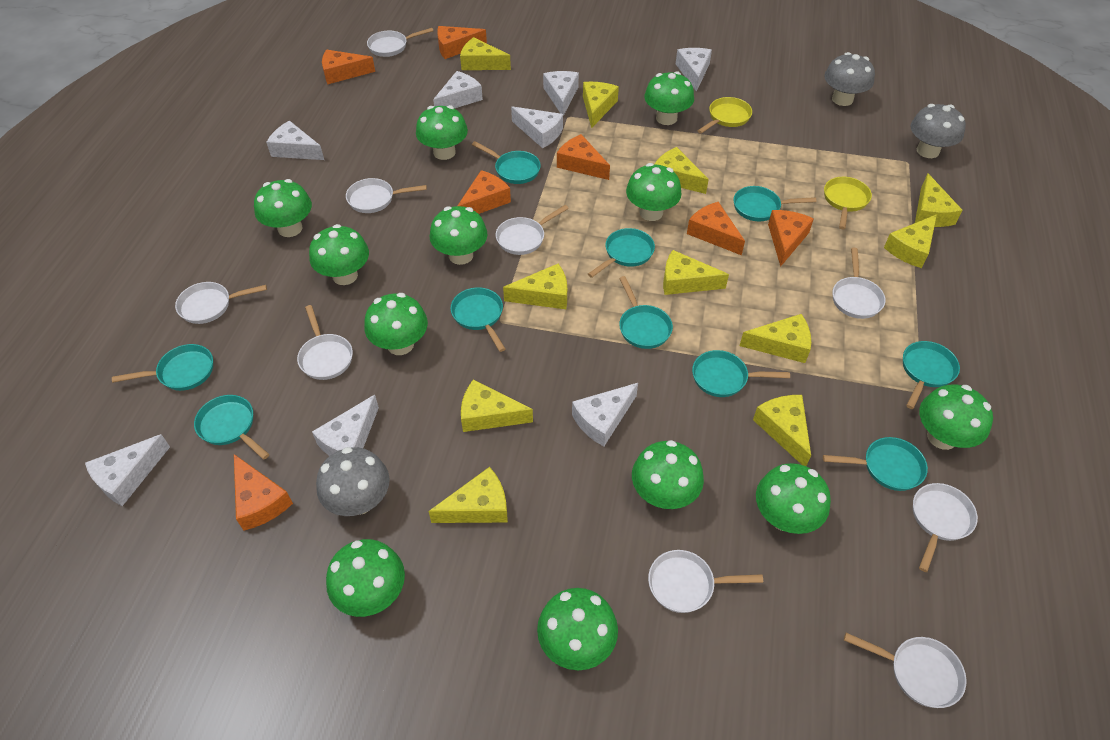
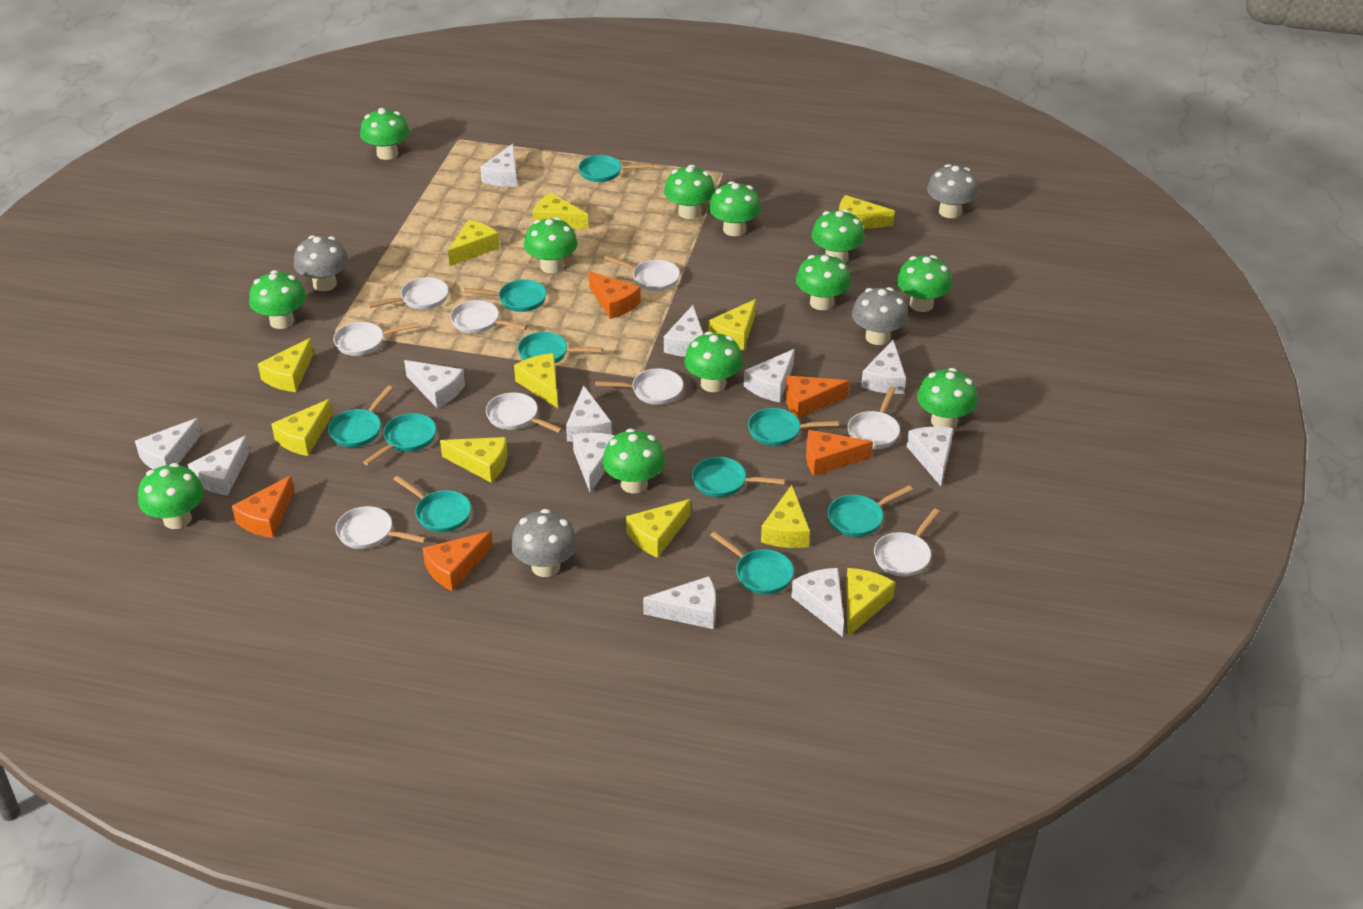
grey mushroom: [316,447,390,516] [824,52,875,106] [910,104,966,158] = 3 -> [294,235,349,291] [511,509,577,577] [852,287,908,345] [927,164,979,218] = 4
orange cheese: [234,454,293,531] [322,50,375,84] [437,26,487,59] [458,170,511,214] [557,134,610,180] [687,202,745,255] [768,210,814,267] = 7 -> [232,475,295,538] [422,531,493,591] [589,271,641,319] [785,376,849,419] [806,430,873,476] = 5
white cheese: [85,434,170,506] [266,121,324,160] [312,395,379,456] [433,71,483,108] [511,106,563,148] [543,71,579,116] [572,383,638,446] [676,48,712,92] = 8 -> [135,418,202,470] [188,435,250,495] [404,360,465,408] [480,144,517,187] [566,385,612,442] [573,433,614,493] [643,576,716,629] [664,305,704,357] [744,349,795,403] [791,568,844,637] [861,340,906,394] [907,427,953,486] = 12
yellow pan: [697,97,752,134] [824,177,872,229] = 2 -> none = 0

